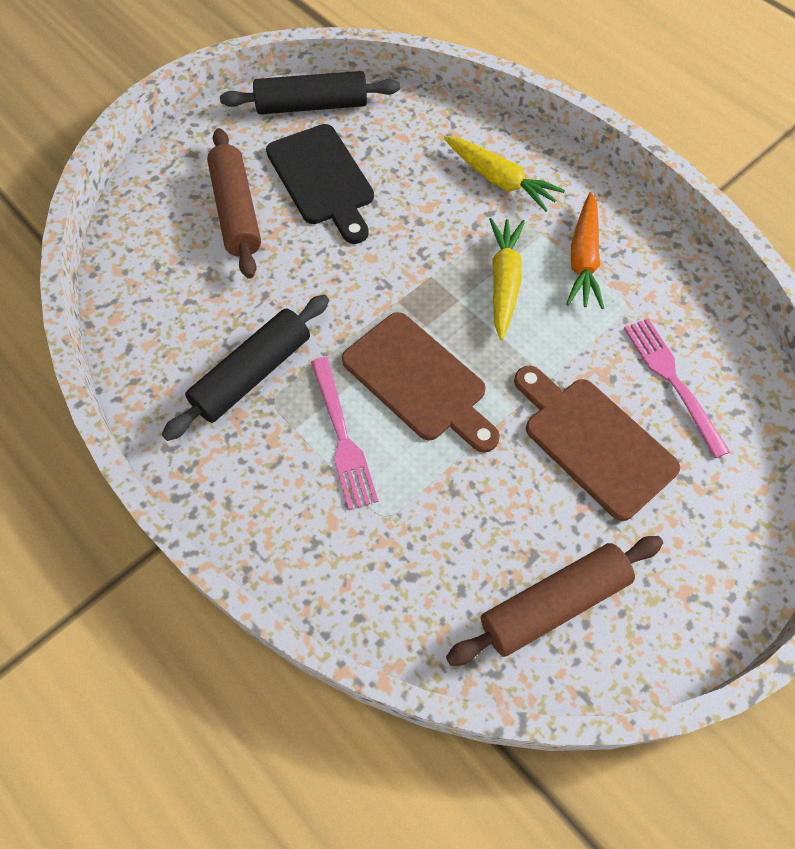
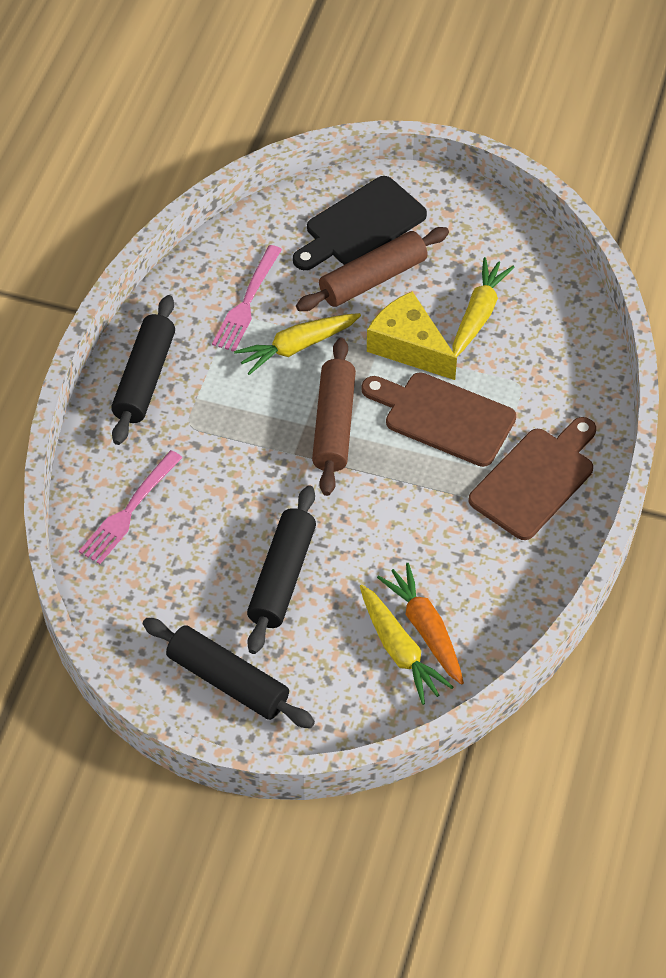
black rolling pin: [162,295,329,441] [220,71,400,114] = 2 -> [111,295,175,445] [143,618,315,728] [247,486,316,654] = 3
yellow carrot: [444,136,565,212] [489,218,525,340] = 2 -> [234,313,361,375] [360,585,454,705] [453,257,514,357] = 3
yellow cheese: none = 0 -> [367,291,457,380] = 1

